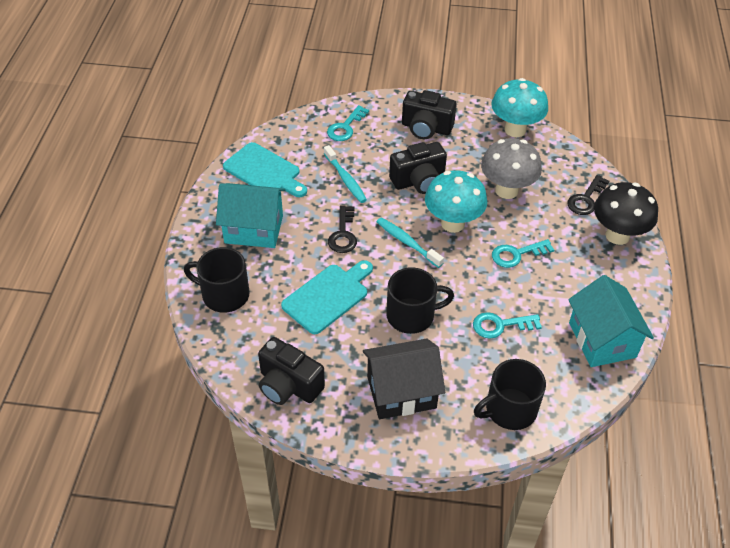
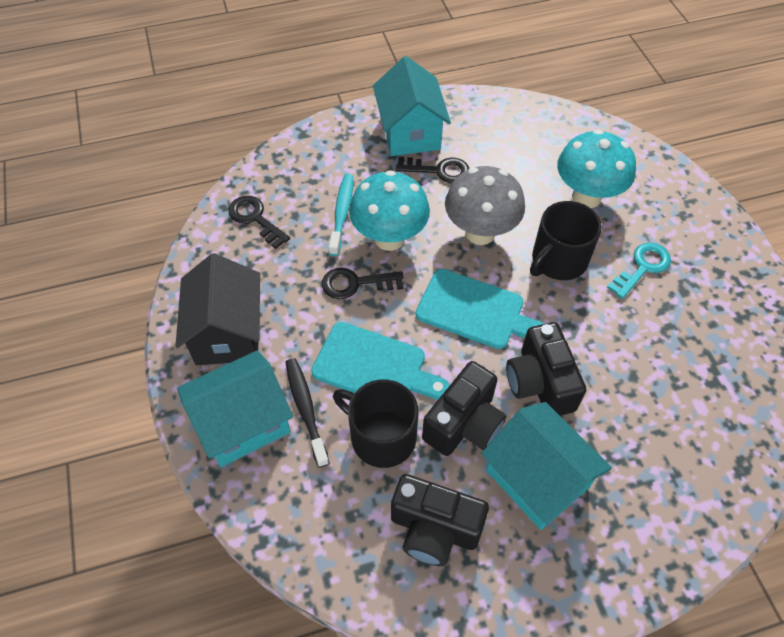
black key: [328,205,357,253] [567,175,609,215] = 2 -> [228,196,290,249] [322,268,404,299] [396,157,469,183] = 3
black mug: [184,247,250,313] [386,267,454,334] [474,359,546,430] = 3 -> [333,379,418,468] [530,201,602,280] = 2
black mushroom: [594,182,658,245] = 1 -> none = 0
black toothbrush: none = 0 -> [285,358,329,468] = 1
turquoise house: [216,183,285,248] [568,275,654,367] = 2 -> [177,350,293,467] [373,56,451,156] [481,402,612,530] = 3
turquoise key: [327,105,369,141] [473,312,542,339] [492,239,554,268] = 3 -> [607,243,671,299] = 1
turquoise toothbrush: [324,145,367,203] [377,218,444,268] = 2 -> [329,174,353,256] = 1

